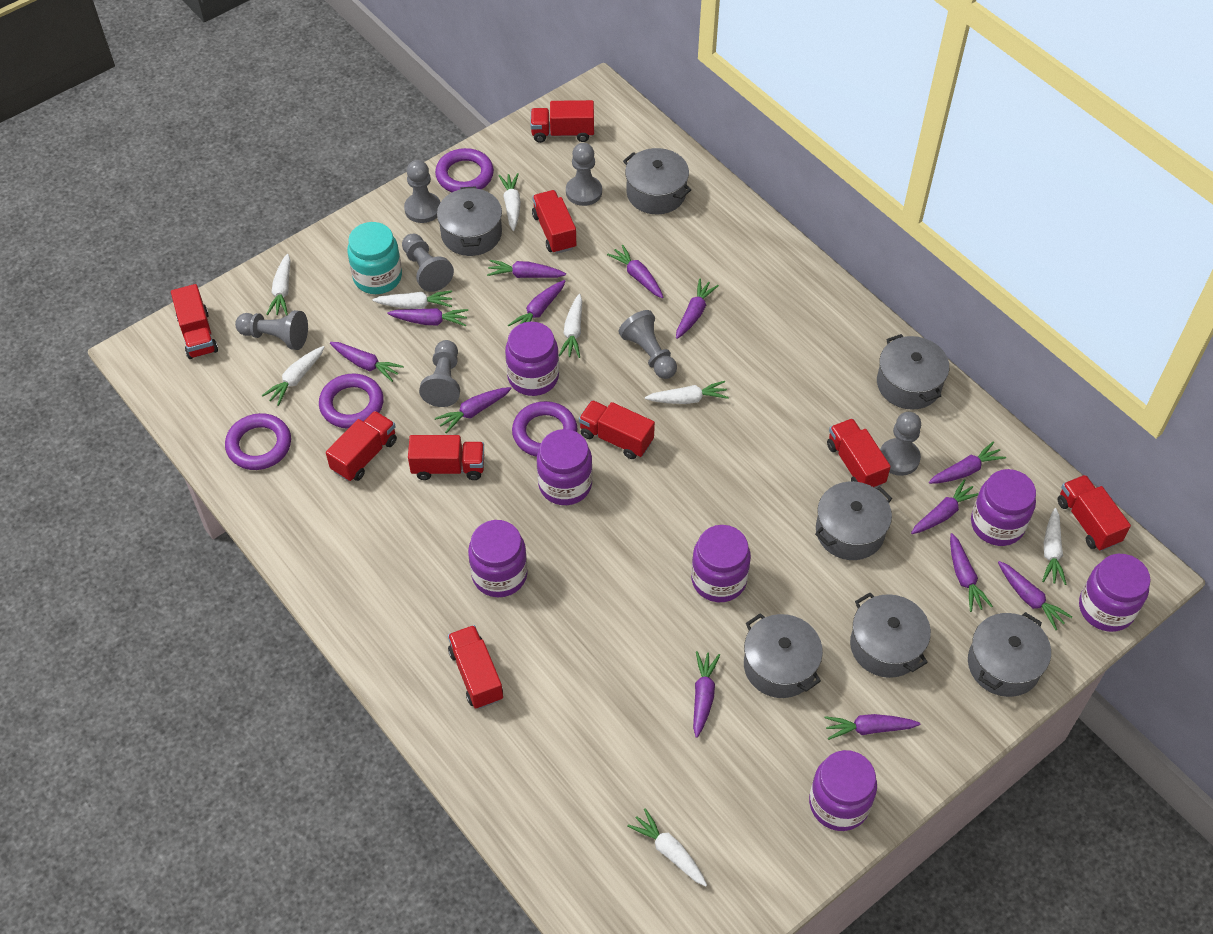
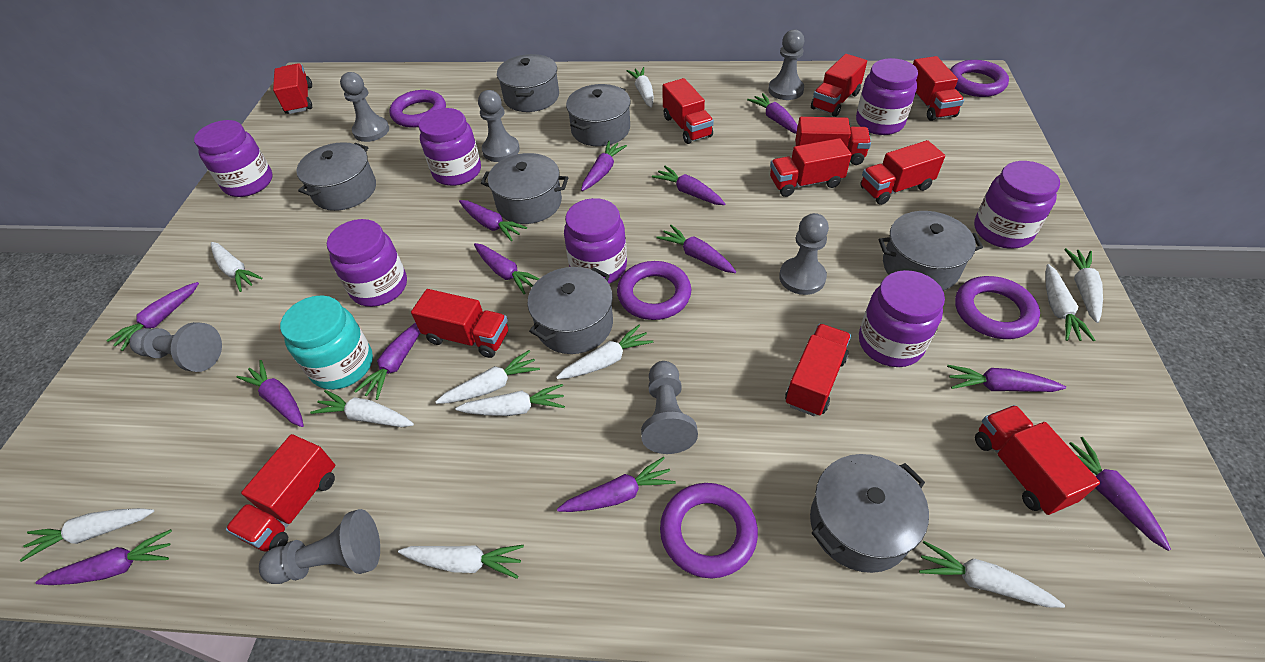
purple ring: [225,413,291,470] [319,374,384,429] [435,148,494,192] [512,401,578,457] = 4 -> [389,90,446,128] [617,261,691,320] [660,483,758,578] [950,60,1009,97] [955,276,1040,339] = 5
red truck: [171,284,218,359] [326,411,397,481] [408,435,484,480] [448,625,503,709] [531,100,594,143] [532,190,576,254] [579,400,655,459] [827,418,891,488] [1058,475,1131,551] = 9 -> [226,434,335,552] [273,63,312,114] [411,289,508,358] [663,78,714,144] [770,138,852,197] [785,324,851,416] [795,117,871,165] [811,54,867,117] [860,140,945,205] [913,56,964,121] [975,405,1100,515] = 11
white carrot: [262,346,324,406] [266,254,291,315] [372,290,452,309] [498,173,521,231] [559,294,582,358] [627,808,707,887] [645,381,729,404] [1042,508,1067,585] = 8 -> [20,508,154,562] [211,242,263,292] [310,390,414,427] [398,545,524,579] [435,350,540,404] [455,384,565,416] [556,324,653,379] [626,67,653,108] [919,541,1065,608] [1045,264,1095,341] [1064,248,1103,323] = 11

